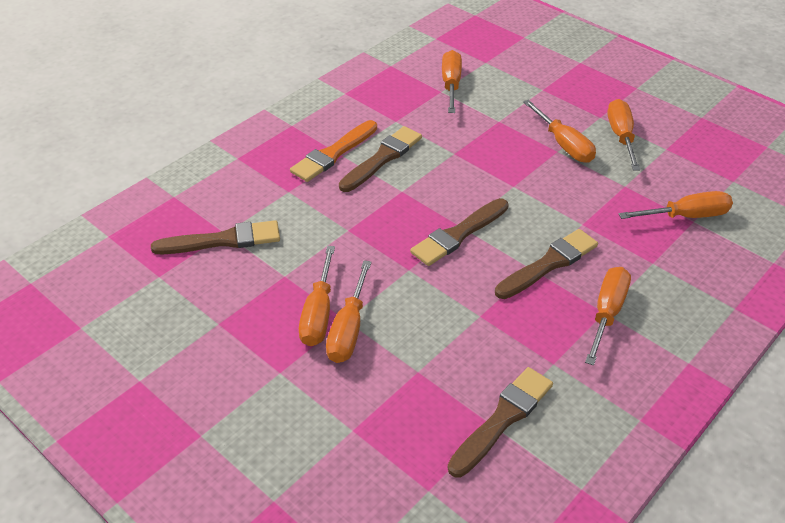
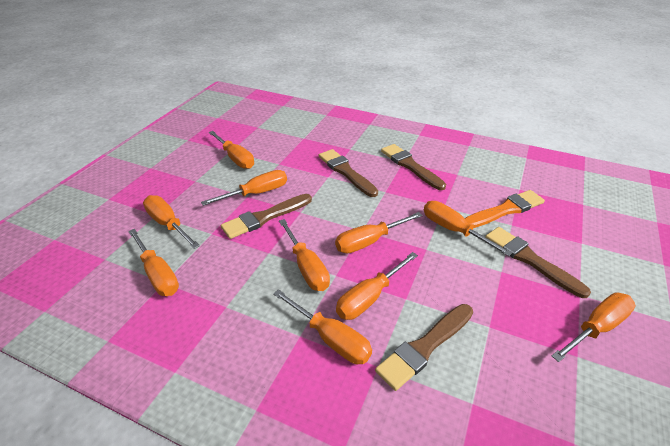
orange screwdriver: [299,246,335,346] [326,260,371,363] [442,50,462,113] [523,100,596,163] [585,267,631,365] [607,99,640,170] [619,191,733,219] = 7 -> [128,229,179,296] [143,195,200,249] [201,170,287,206] [209,131,254,169] [273,289,372,364] [279,219,330,291] [335,212,423,254] [336,252,418,320] [424,201,513,256] [552,292,636,362] = 10

